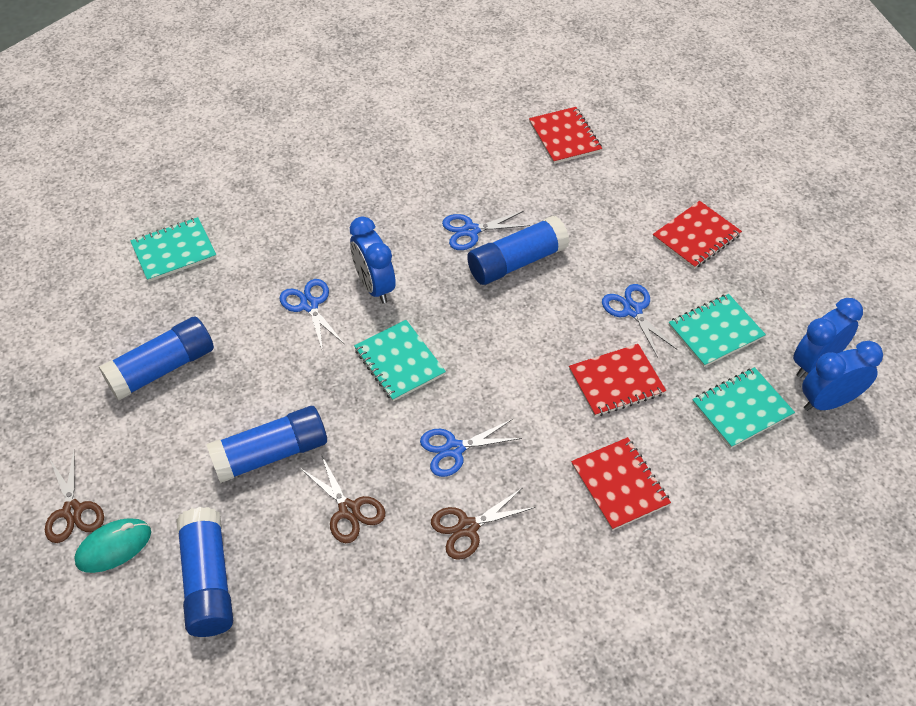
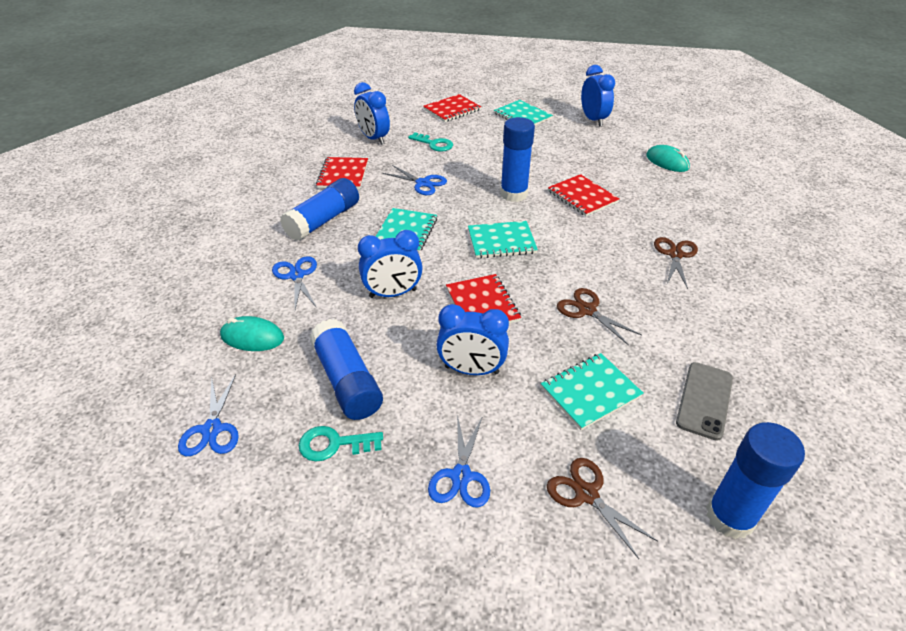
blue clock: [350,216,396,304] [793,298,863,378] [802,341,883,411] = 3 -> [354,82,390,145] [358,230,423,298] [436,304,509,375] [581,65,615,127] = 4
grey phone: none = 0 -> [676,362,733,441] = 1
turquoise key: none = 0 -> [299,426,383,461] [408,132,453,152] = 2
turquoise mouse: [74,518,151,573] = 1 -> [220,316,284,351] [646,145,690,172] = 2

